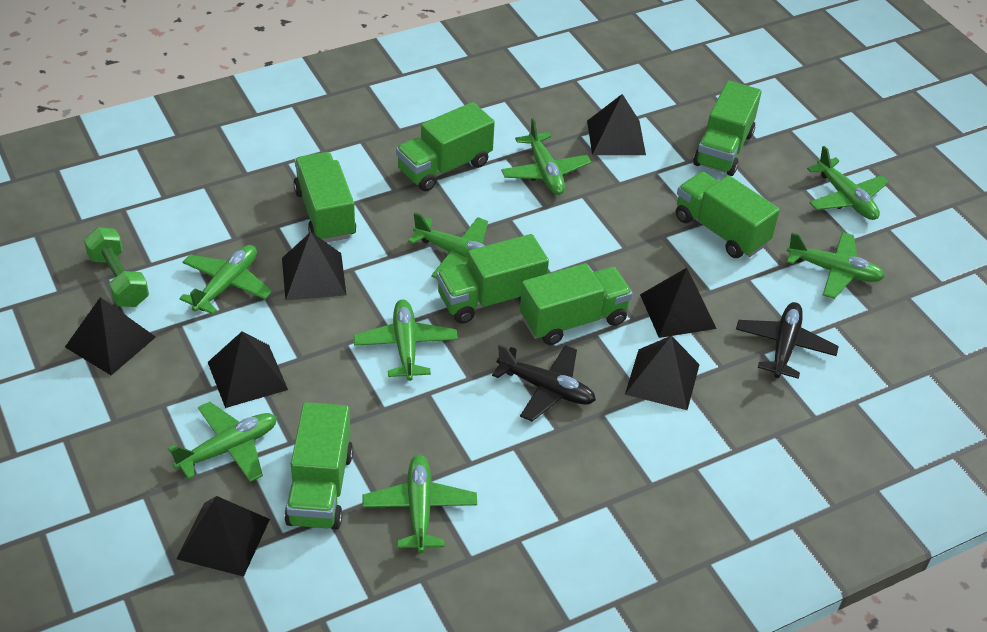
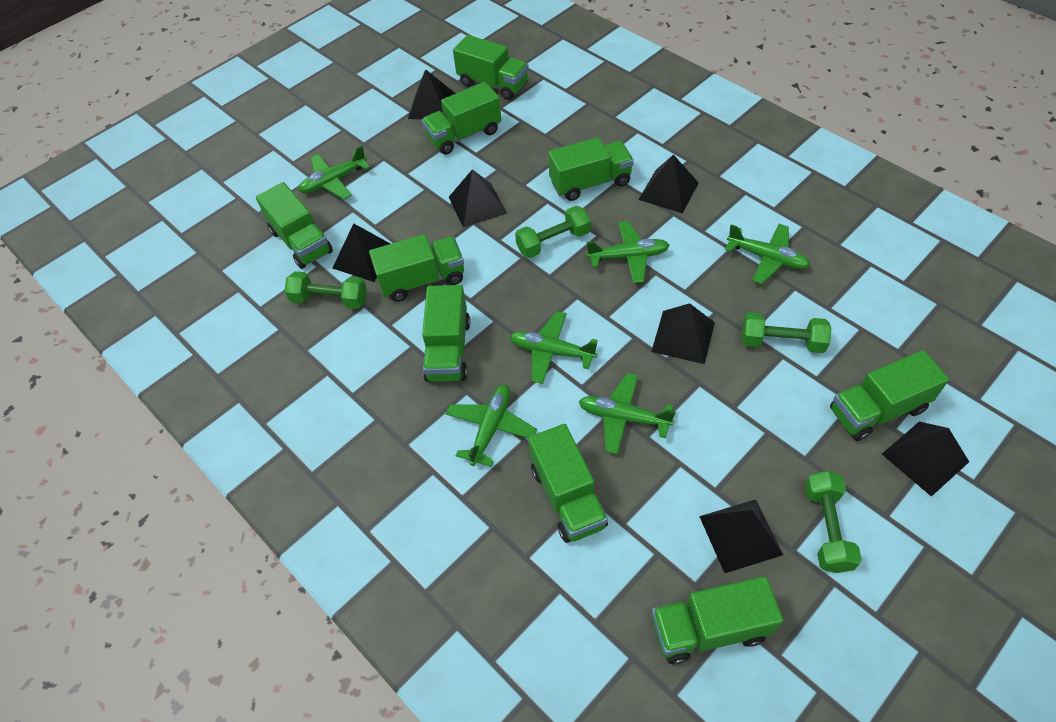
black plane: [492,344,596,421] [736,302,839,379] = 2 -> none = 0
green dumbbell: [84,227,149,307] = 1 -> [284,271,367,309] [515,206,591,258] [741,312,831,353] [804,471,862,573] = 4
green plane: [168,402,277,482] [179,245,272,314] [353,299,458,381] [362,455,477,553] [408,212,488,279] [501,118,591,195] [787,232,885,299] [807,146,889,220] = 8 -> [298,145,370,200] [446,384,537,467] [509,311,598,384] [579,373,676,455] [586,221,670,283] [725,224,810,284] = 6
green truck: [284,402,353,530] [293,152,356,243] [396,102,495,191] [437,234,549,324] [520,263,633,345] [676,172,780,258] [693,81,762,176] = 7 -> [256,182,333,269] [369,234,464,302] [422,82,501,155] [422,285,470,382] [453,35,529,100] [528,424,608,543] [548,137,634,201] [652,576,783,664] [830,350,949,441] = 9

